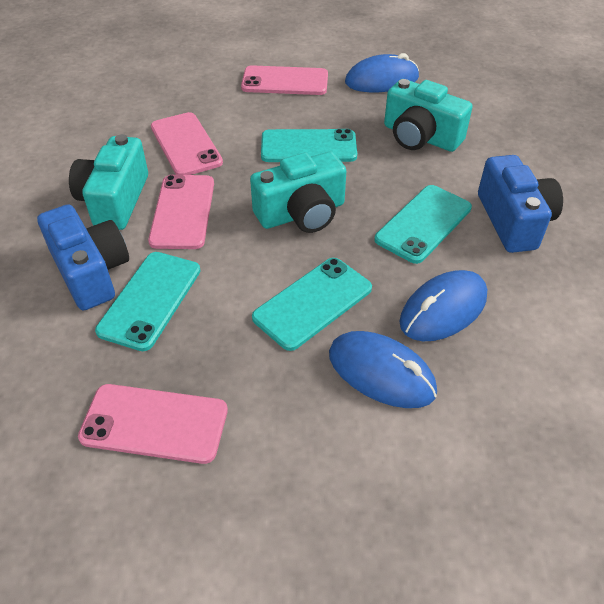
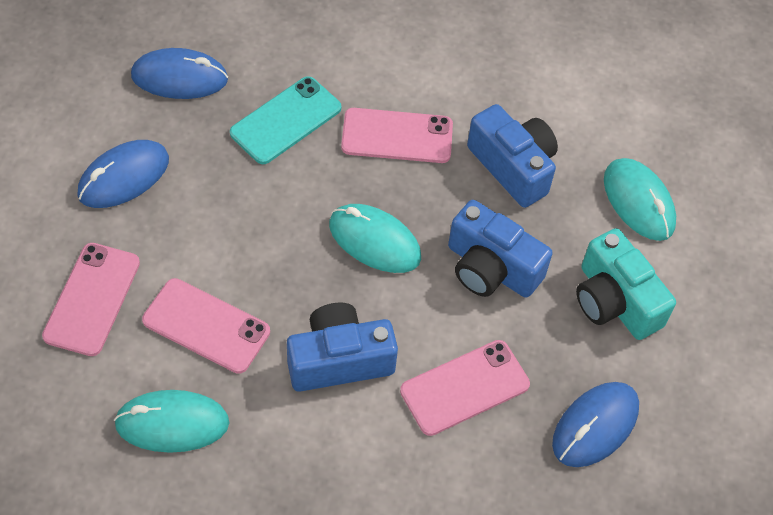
blue camera: [37,204,129,310] [478,155,563,253] = 2 -> [287,303,398,392] [448,200,553,298] [467,104,558,208] = 3
turquoise camera: [69,134,148,230] [250,152,346,233] [384,79,473,152] = 3 -> [576,228,676,340] = 1
turquoise mouse: none = 0 -> [114,390,229,453] [329,204,421,273] [604,158,676,241] = 3
turquoise phone: [95,252,200,351] [252,258,372,351] [261,129,357,162] [374,185,472,264] = 4 -> [230,76,341,164] = 1

